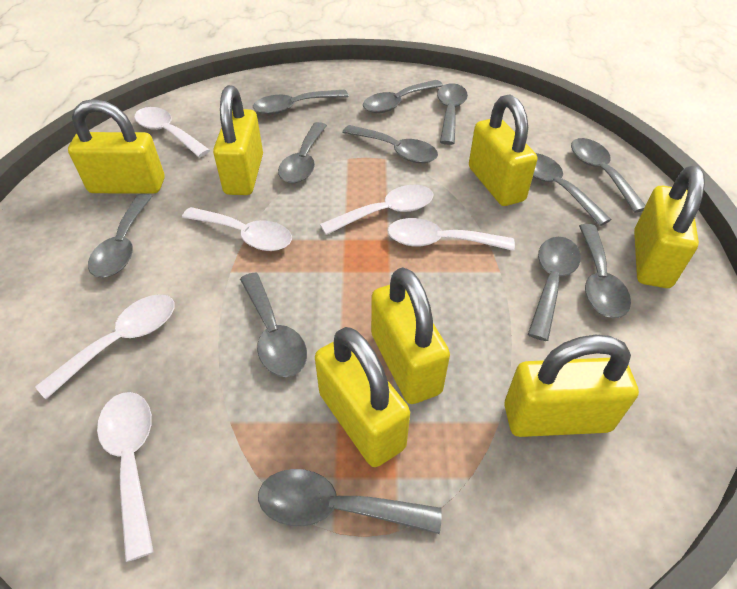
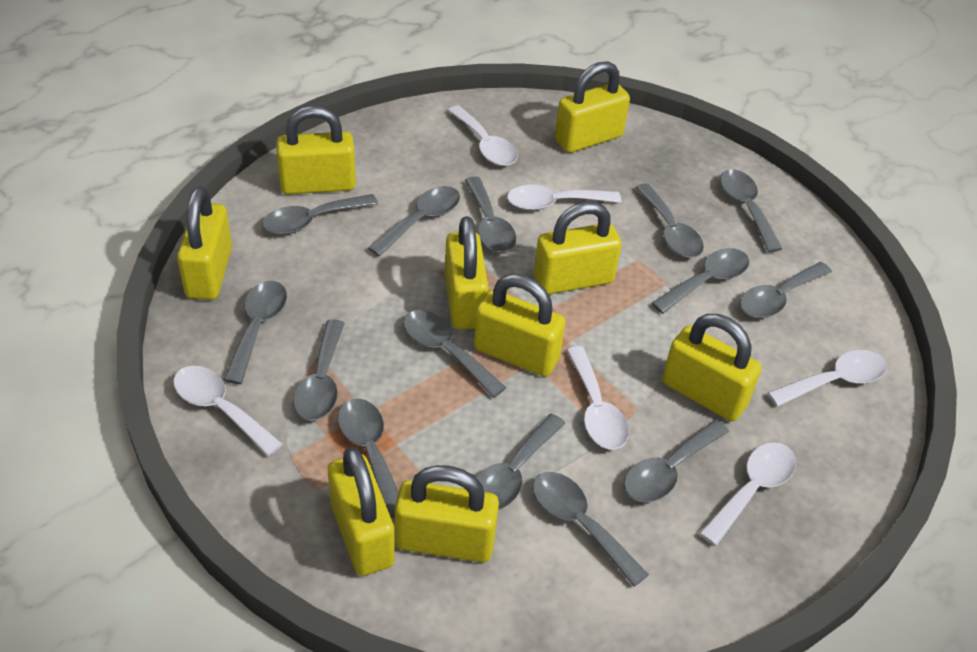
grey spoon: [88,194,152,278] [240,273,307,377] [253,89,349,115] [258,469,442,534] [278,122,327,183] [342,125,438,163] [363,80,443,113] [437,83,468,145] [528,237,581,341] [533,153,612,226] [571,138,646,213] [579,224,631,318] = 12 -> [224,281,287,384] [262,194,378,235] [293,319,345,421] [338,398,398,518] [368,186,460,256] [403,310,506,398] [465,177,516,252] [476,414,566,510] [532,472,649,587] [624,420,729,502] [635,183,704,258] [651,248,750,314] [720,169,782,252] [740,262,832,318] = 14
yellow padlock: [68,99,164,194] [213,85,263,195] [315,327,410,467] [371,267,450,404] [469,95,537,206] [504,335,639,437] [634,166,705,288] = 7 -> [177,187,232,300] [276,106,356,194] [328,447,395,576] [395,465,499,562] [445,216,488,329] [474,274,566,377] [534,202,622,294] [555,61,630,153] [662,314,762,421] = 9

